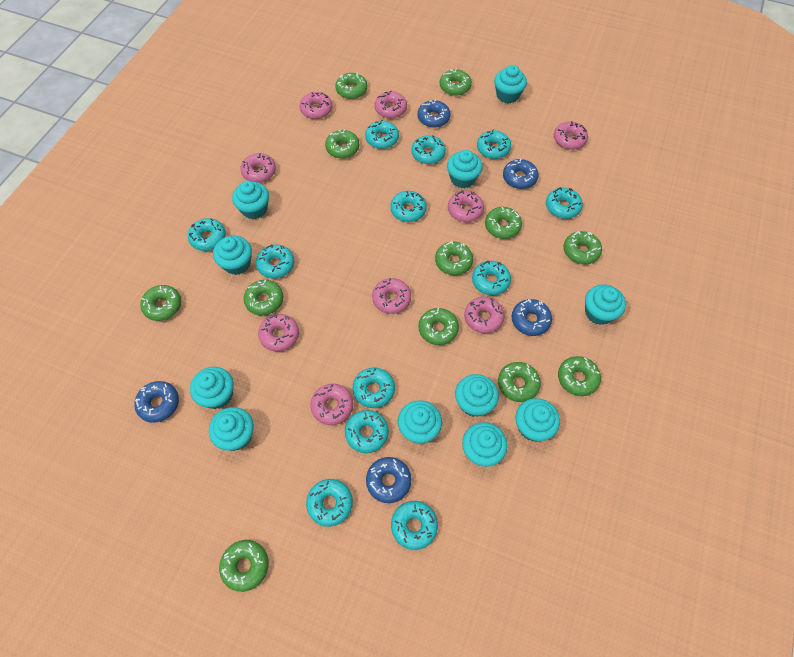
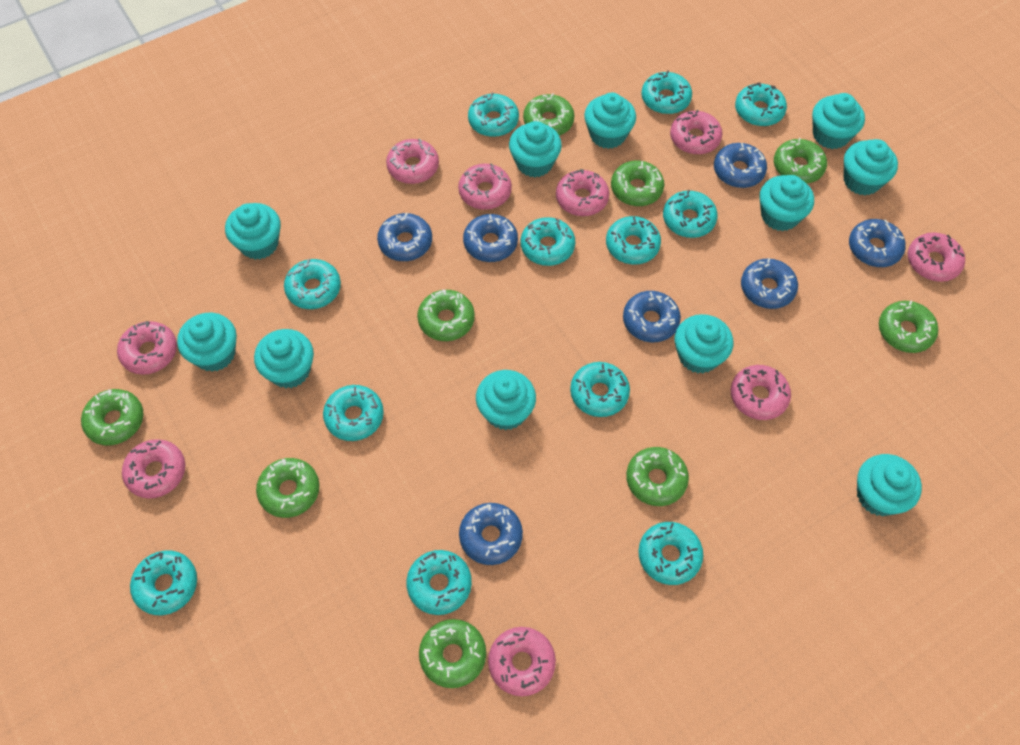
blue donut: [134,381,179,423] [366,457,411,503] [417,99,450,128] [503,159,539,189] [512,299,552,336] = 5 -> [377,212,432,261] [459,503,523,565] [463,214,518,262] [623,291,681,342] [714,143,767,188] [741,258,798,309] [849,219,906,267] = 7
green donut: [140,285,181,321] [219,540,269,592] [243,280,283,316] [325,129,359,158] [335,73,368,99] [418,308,459,345] [435,241,473,275] [440,68,472,96] [485,207,522,239] [498,362,541,402] [558,356,601,396] [564,231,602,265] = 12 -> [81,389,143,445] [256,458,320,518] [417,289,475,341] [419,619,486,688] [523,93,575,136] [611,161,664,206] [626,447,689,506] [774,138,827,183] [879,301,938,353] = 9

